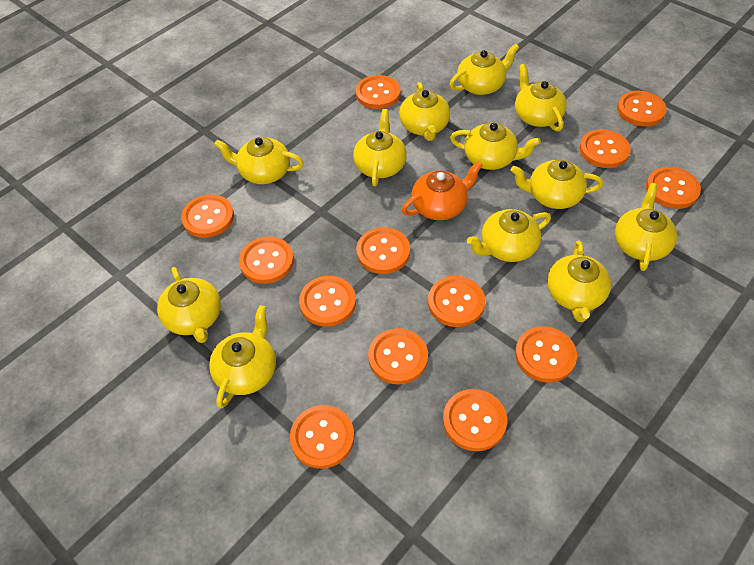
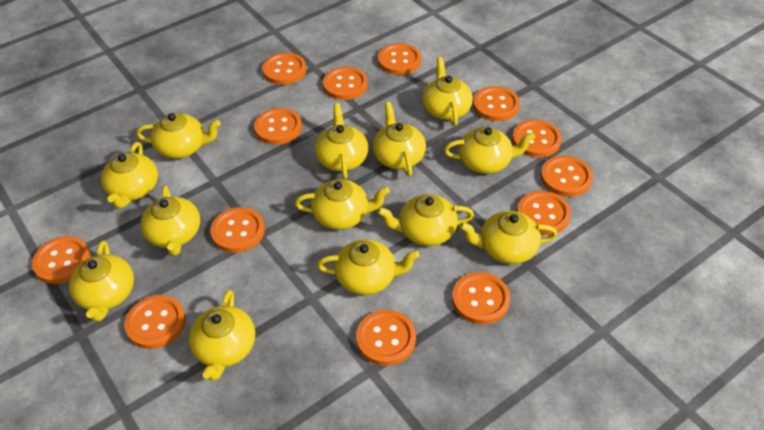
orange teapot: [402,161,483,220] = 1 -> none = 0
yellow teapot: [157,267,221,343] [209,305,276,408] [214,137,304,184] [353,109,407,186] [399,82,450,141] [449,44,519,95] [450,122,541,170] [467,209,551,262] [511,160,603,209] [515,64,567,132] [547,240,611,322] [615,183,677,271] = 12 -> [69,241,134,322] [101,142,158,209] [136,113,221,159] [141,185,200,256] [189,290,255,381] [295,179,390,230] [315,103,368,179] [317,239,419,295] [373,102,426,176] [377,194,474,246] [422,57,473,126] [444,127,535,174] [459,211,558,264] = 13

